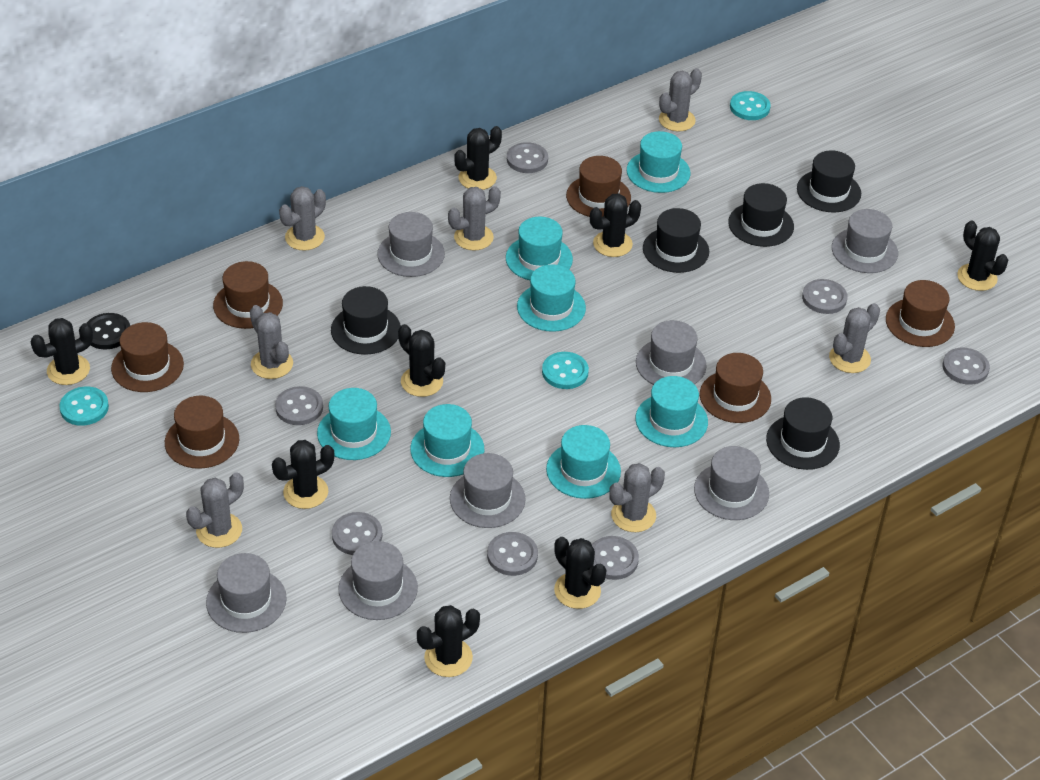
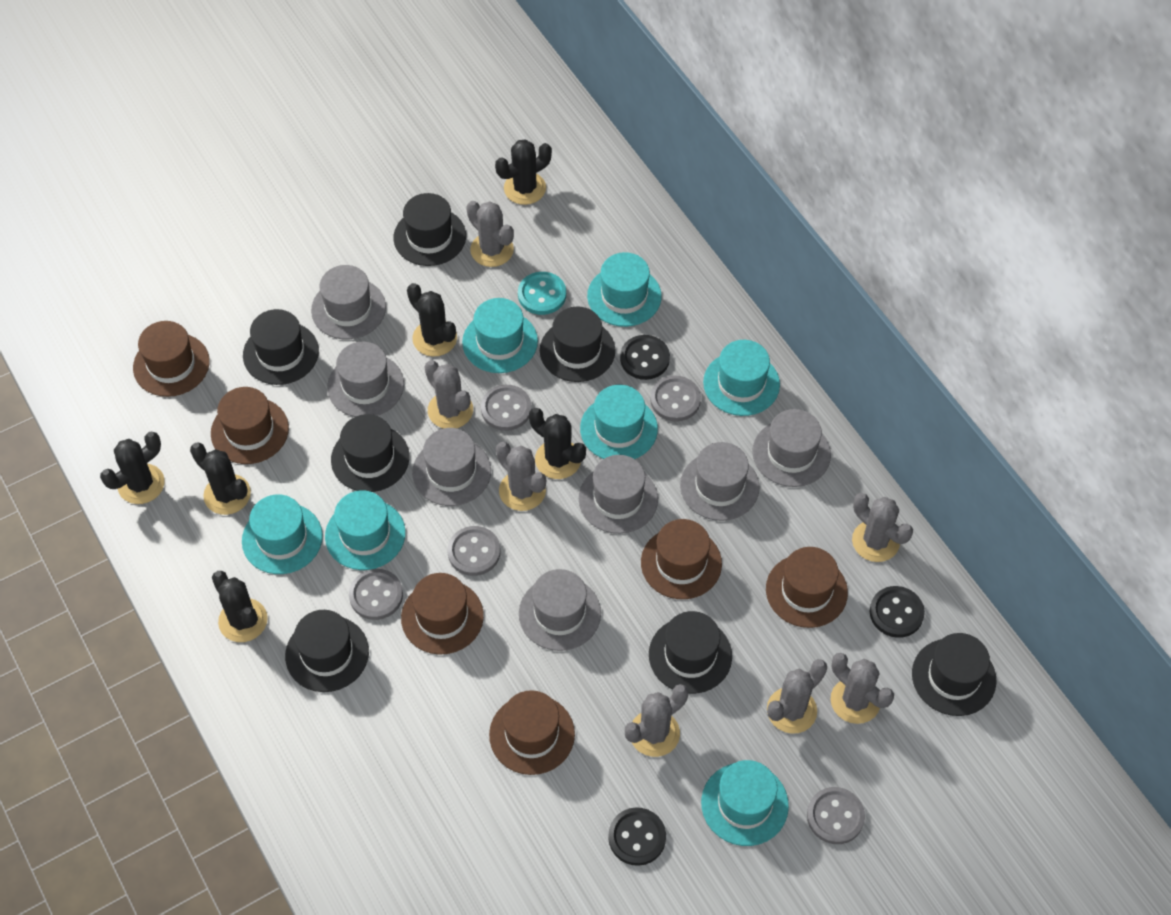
black button: [87,313,130,349] = 1 -> [608,807,666,866] [620,335,670,380] [870,586,925,638] = 3
black cactus: [31,318,93,385] [272,440,334,509] [398,324,445,397] [417,605,480,677] [454,126,502,190] [554,537,607,609] [590,193,641,257] [957,221,1008,291] = 8 -> [100,432,165,504] [190,443,251,515] [212,571,268,642] [407,283,457,357] [495,139,552,205] [529,408,586,479] = 6
black hat: [331,286,401,355] [643,208,709,273] [728,183,794,247] [766,397,840,470] [797,151,861,212] = 5 -> [243,309,319,385] [285,610,369,692] [331,414,409,492] [393,193,466,266] [540,306,615,382] [649,611,732,694] [912,633,997,716] = 7
grey button: [275,386,323,425] [332,512,382,555] [487,532,538,576] [507,142,548,173] [592,536,639,580] [802,279,848,314] [942,348,990,385] = 7 -> [349,569,403,620] [447,526,501,576] [481,385,532,431] [650,375,701,422] [807,787,865,844] = 5
turquoise button: [59,387,109,426] [542,352,589,389] [730,91,771,120] = 3 -> [518,272,566,315] = 1

